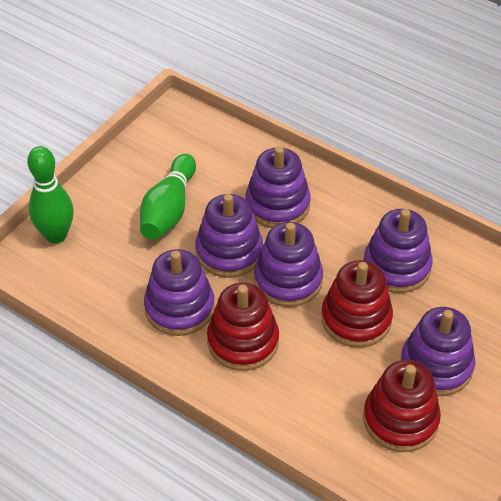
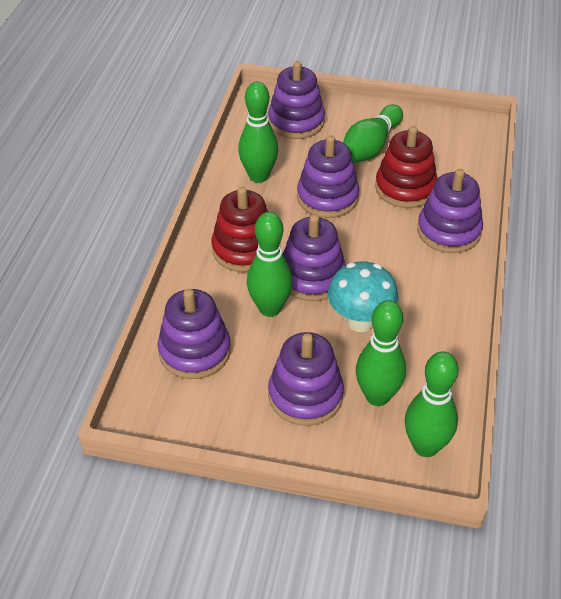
green bowling pin: [27,146,74,244] [140,154,196,240] = 2 -> [238,82,278,183] [247,212,293,317] [343,104,403,163] [356,300,406,406] [404,351,458,457] = 5
red stacking toy: [207,282,279,371] [321,260,393,348] [363,360,441,452] = 3 -> [211,187,268,272] [375,126,437,208] = 2
turquoise mushroom: none = 0 -> [328,261,398,332] = 1

